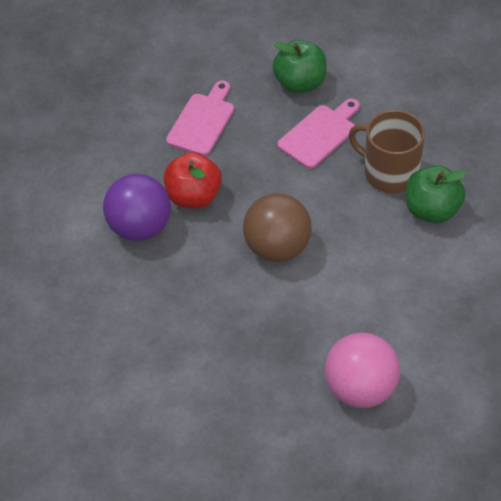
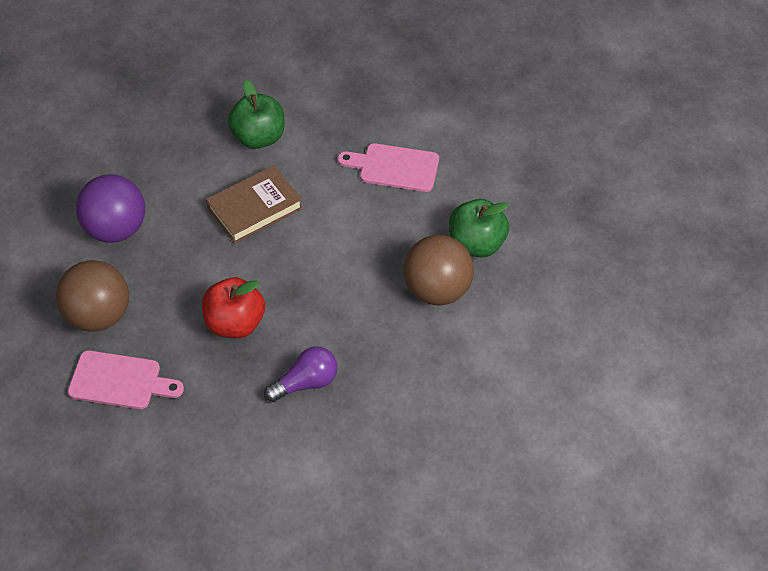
brown ball: [243,193,312,262] = 1 -> [56,260,129,332] [403,235,474,305] = 2
brown book: none = 0 -> [206,165,303,243] = 1
brown mug: [349,110,425,193] = 1 -> none = 0
pink ball: [325,332,400,408] = 1 -> none = 0
purple light bulb: none = 0 -> [264,346,338,402] = 1

